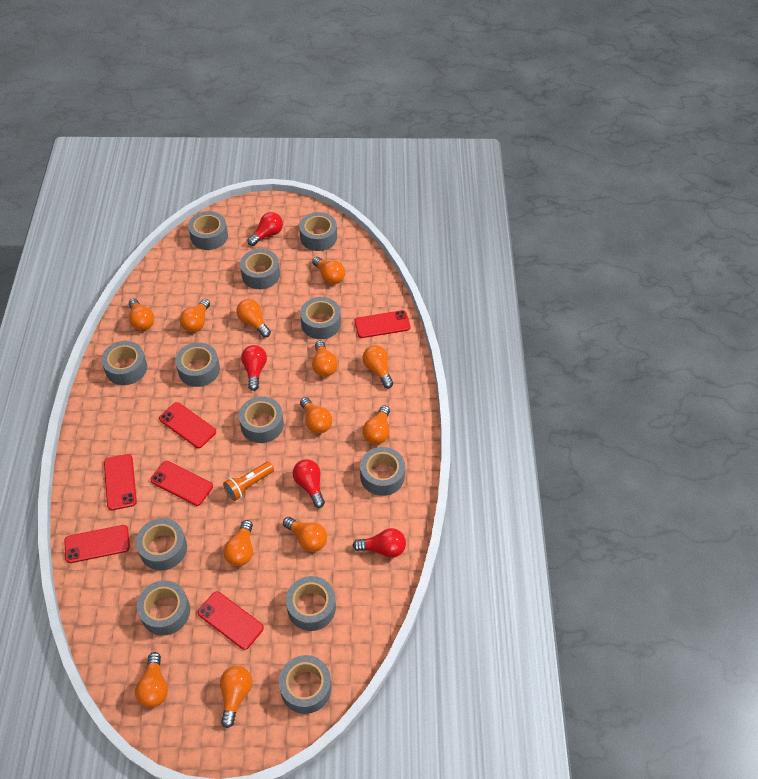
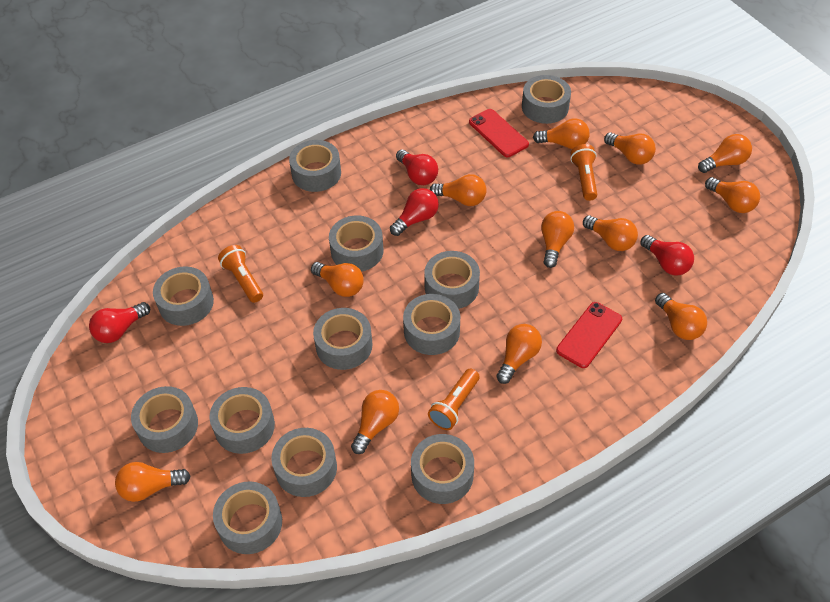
orange flashlight: [223,462,274,501] = 1 -> [218,245,263,303] [428,369,480,430] [570,144,597,201] = 3
red phone: [64,525,130,563] [104,454,137,510] [150,461,213,506] [159,402,216,448] [198,591,264,650] [355,310,410,338] = 6 -> [469,109,529,157] [556,302,622,368] = 2

